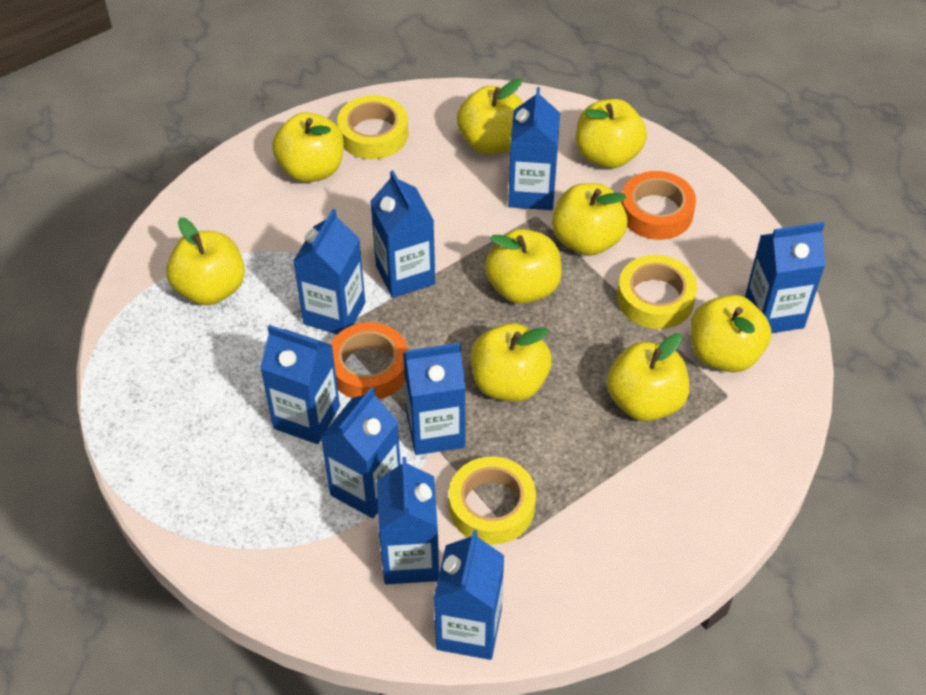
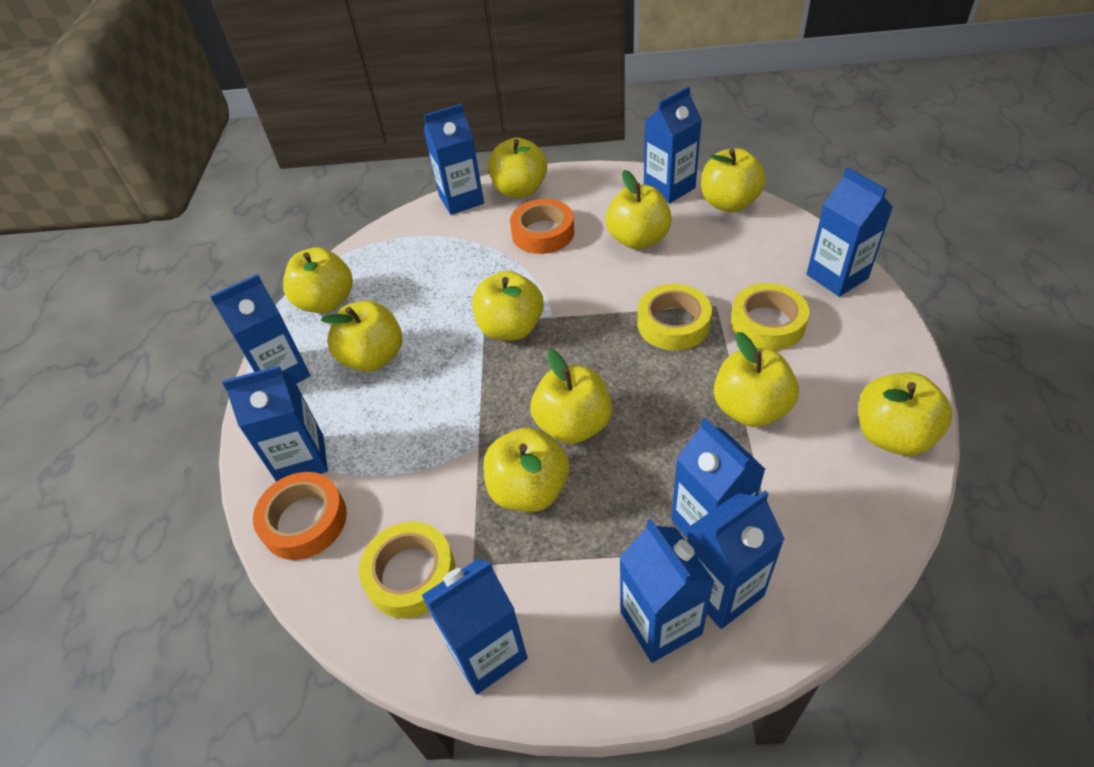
yellow apple: [166,217,245,305] [272,112,344,183] [457,79,523,155] [471,323,552,402] [485,229,562,304] [552,183,628,256] [576,99,647,169] [607,333,689,421] [690,295,771,372] = 9 -> [283,247,353,313] [321,301,402,372] [472,271,544,341] [484,428,569,512] [488,138,547,198] [531,350,612,444] [606,170,672,250] [701,148,766,212] [714,332,799,427] [859,372,952,456] = 10

